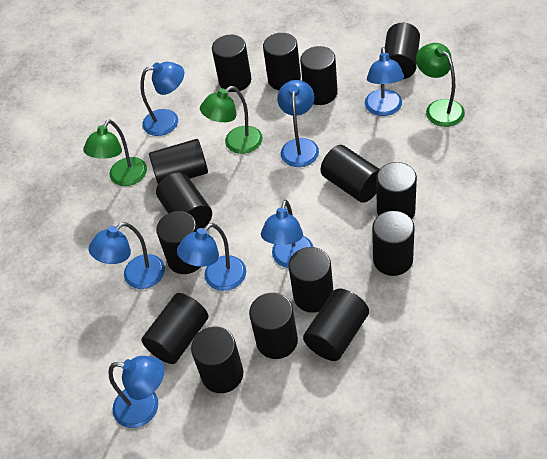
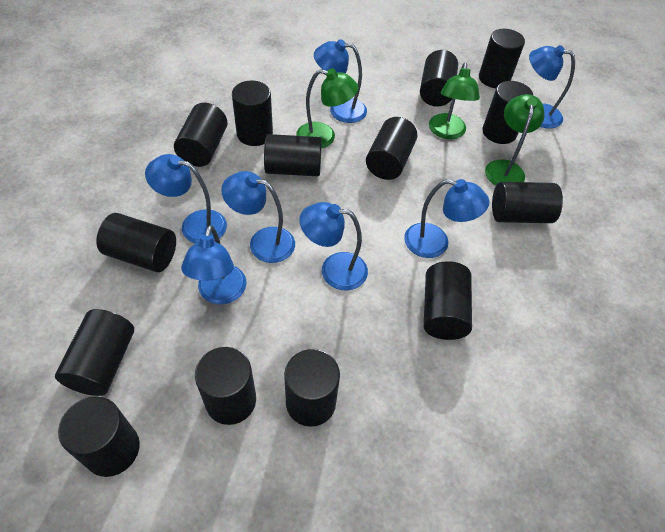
black cylinder: [141,293,208,364] [149,139,208,184] [156,172,212,228] [156,211,200,274] [191,327,243,393] [212,35,251,92] [249,293,298,359] [263,33,301,90] [288,247,333,313] [300,46,338,105] [303,289,369,361] [320,145,380,203] [372,211,415,276] [376,162,417,219] [385,23,420,79] = 15 -> [55,309,134,396] [58,396,140,477] [96,213,176,272] [174,103,228,167] [195,347,256,425] [232,80,273,146] [264,134,322,176] [284,349,340,427] [366,117,417,180] [420,50,458,106] [424,261,472,340] [479,29,525,88] [482,81,533,144] [492,182,563,223] = 14

